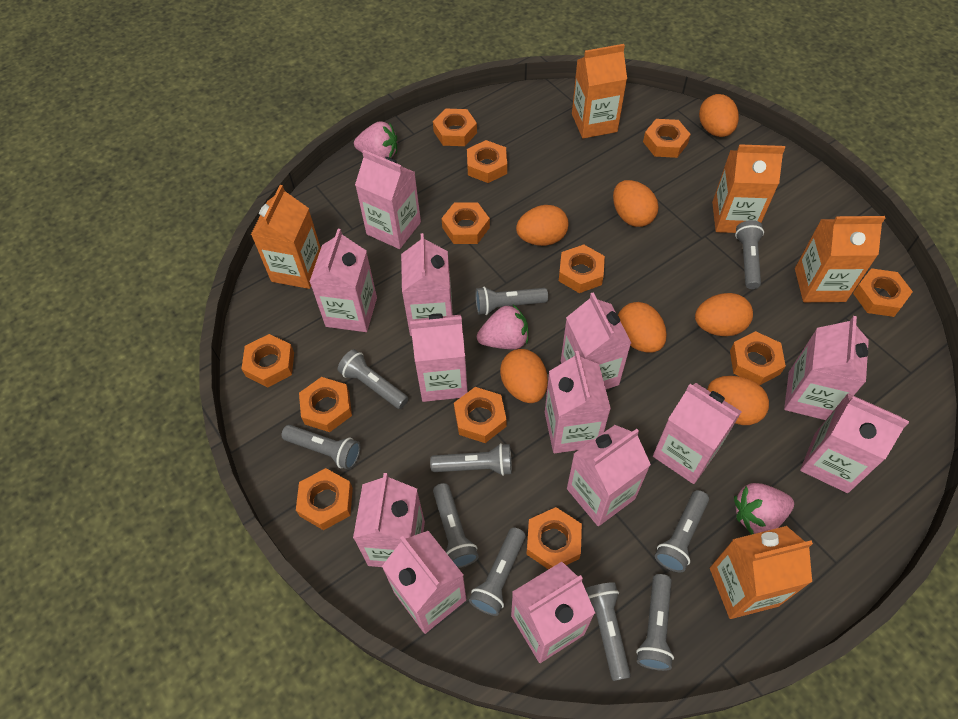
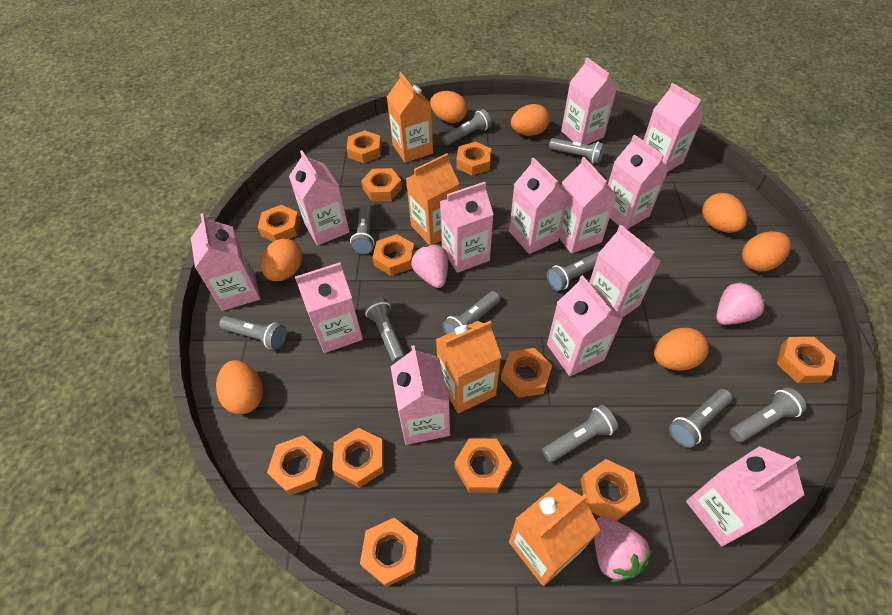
orange carton: [251,185,321,289] [572,44,627,139] [710,526,813,619] [712,144,785,233] [795,216,885,302] = 5 -> [387,72,433,163] [406,153,459,245] [436,321,501,413] [509,483,600,586] = 4

